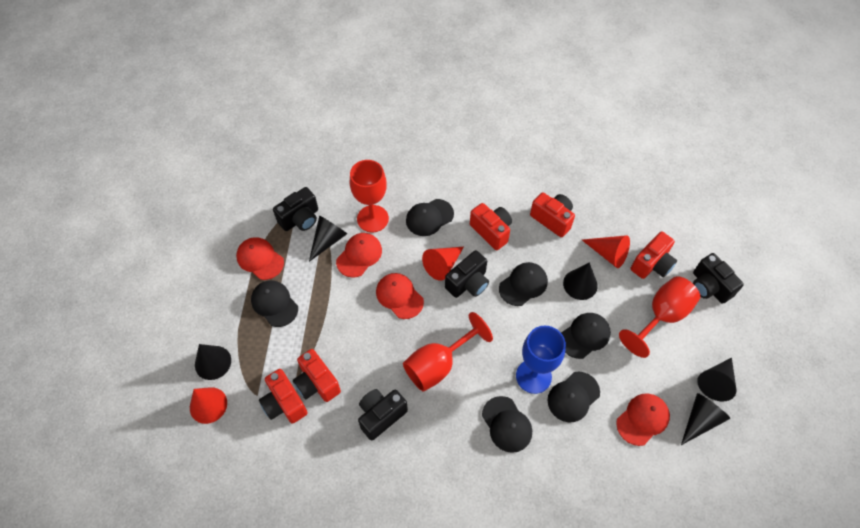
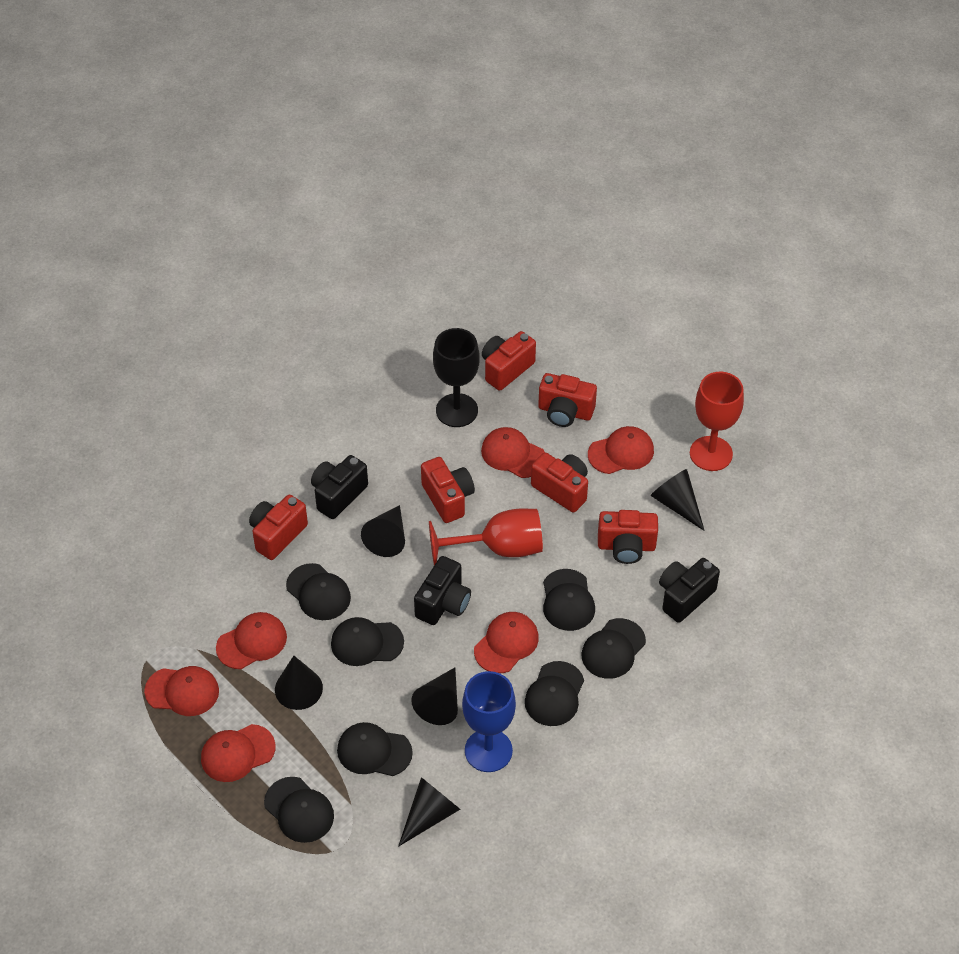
black camera: [273,187,318,231] [358,389,408,440] [445,250,489,298] [693,253,744,304] = 4 -> [311,455,368,519] [414,556,471,625] [659,558,720,623] = 3
black cap: [251,280,298,327] [406,199,454,236] [482,396,532,453] [499,262,548,306] [548,372,600,422] [561,313,611,359] = 6 -> [264,777,334,843] [286,563,351,620] [331,617,404,666] [337,722,413,776] [525,661,584,726] [543,569,595,631] [582,618,646,679] = 7
black goblet: none = 0 -> [433,328,480,427] = 1
red camera: [259,369,308,424] [293,349,341,402] [470,203,512,250] [530,192,575,237] [631,232,677,279] = 5 -> [249,495,308,560] [421,457,475,523] [482,331,536,391] [531,452,588,512] [538,373,597,427] [598,510,658,564] = 6
red cap: [236,237,284,280] [336,233,382,278] [376,273,424,319] [616,393,670,446] = 4 -> [144,666,219,716] [201,724,276,782] [216,612,287,669] [474,612,539,673] [481,427,545,478] [588,426,654,474] = 6
red cone: [190,387,227,424] [422,247,464,281] [582,235,630,268] = 3 -> none = 0
red goblet: [350,160,389,232] [403,312,493,392] [619,276,700,358] = 3 -> [429,509,543,565] [690,372,744,471] = 2

